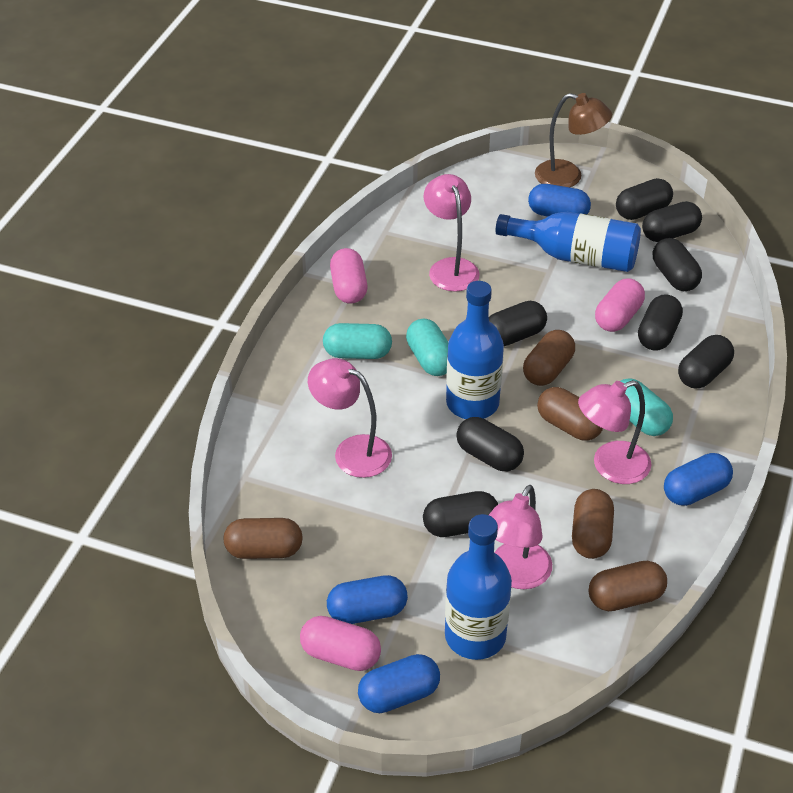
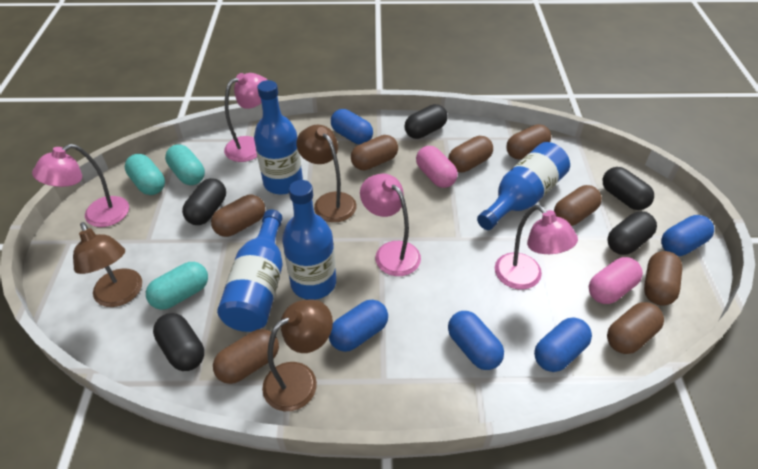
black capsule: [423,491,498,537] [456,417,524,471] [489,301,547,346] [616,178,673,220] [638,294,683,351] [642,201,702,242] [653,238,702,291] [678,335,734,389] = 8 -> [153,313,204,371] [182,178,226,225] [404,104,448,139] [603,167,654,210] [607,211,657,255] = 5
blue bottle: [445,514,512,660] [446,281,504,419] [495,212,641,272] = 3 -> [217,209,283,332] [254,80,303,194] [282,180,336,300] [477,142,570,230] = 4
blue capsule: [327,575,408,624] [358,654,440,713] [528,184,591,217] [664,453,733,506] = 4 -> [329,300,388,352] [331,109,373,145] [448,311,504,370] [534,318,592,372] [661,215,714,256] = 5
brown capsule: [223,518,303,559] [523,330,575,386] [537,387,603,441] [572,489,614,559] [589,561,667,611] = 5 -> [211,195,265,237] [213,329,279,384] [351,135,398,170] [448,136,493,173] [506,124,551,159] [554,185,602,226] [607,302,664,354] [644,251,682,306] = 8
brown lamp: [535,93,612,187] = 1 -> [73,222,142,307] [262,299,333,411] [296,125,357,222] = 3
pink capsule: [300,616,381,671] [330,248,368,303] [595,278,645,332] = 3 -> [416,146,458,188] [589,257,643,304] = 2

